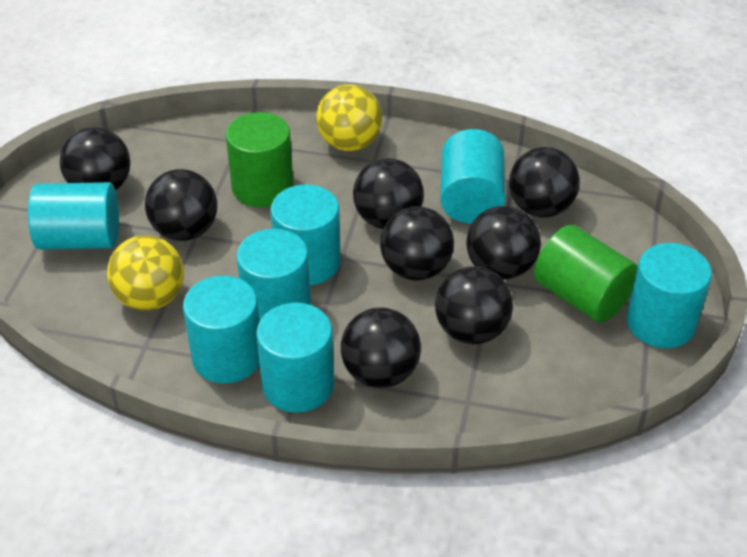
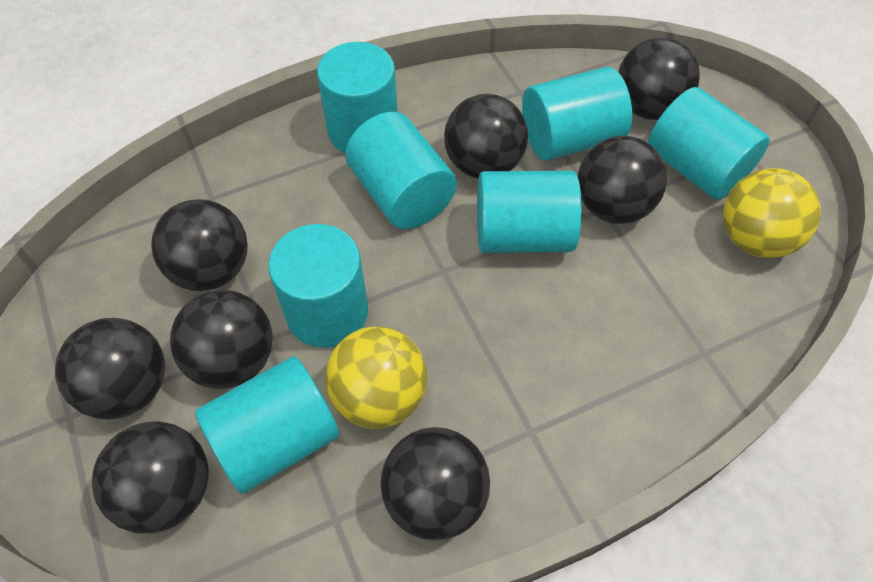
green cylinder: [226,112,293,207] [534,225,638,323] = 2 -> none = 0

